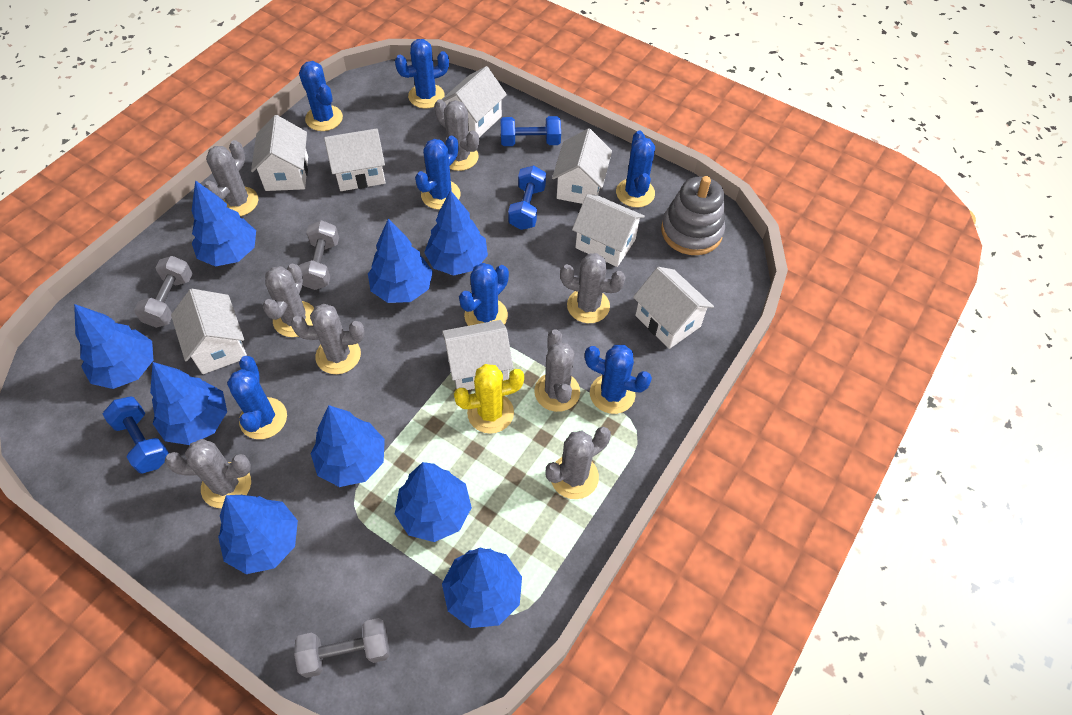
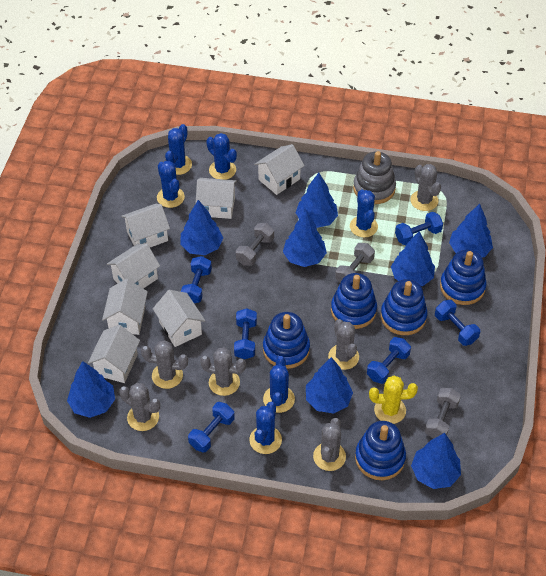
blue cactus: [227,356,287,439] [299,61,343,131] [395,39,449,108] [415,136,461,209] [459,263,509,326] [585,345,652,414] [616,131,655,207] = 7 -> [157,161,185,208] [165,124,192,175] [206,133,237,180] [249,402,282,454] [263,356,295,413] [350,189,378,237] = 6
blue dumbbell: [103,396,169,473] [500,116,561,146] [508,165,546,230] = 3 -> [181,256,212,303] [188,402,235,453] [234,308,257,359] [367,337,411,384] [395,212,443,245] [435,300,480,346] = 6
blue stacking toy: none = 0 -> [263,312,310,369] [331,273,377,329] [355,421,406,480] [381,279,427,335] [440,250,486,305] = 5
blue tree: [74,304,153,389] [150,362,227,445] [192,180,256,267] [218,495,298,574] [311,405,385,487] [368,219,433,303] [395,462,472,542] [424,190,488,276] [442,548,522,628] = 9 -> [67,361,115,418] [180,200,223,255] [283,211,327,267] [295,173,338,228] [306,357,353,414] [391,231,435,286] [411,433,461,489] [449,204,493,258] = 8
grey cactus: [165,439,251,508] [204,140,258,216] [263,264,314,337] [291,304,365,374] [434,99,479,171] [534,329,580,412] [546,427,611,499] [560,253,626,323] = 8 -> [119,383,160,431] [141,340,188,389] [200,347,246,396] [313,418,346,471] [328,319,359,370] [410,164,441,211] = 6
white house: [171,289,247,374] [251,115,308,191] [324,129,386,191] [441,66,507,137] [442,320,513,390] [552,128,612,204] [572,194,645,267] [633,267,714,349] = 8 -> [88,325,140,383] [102,279,148,335] [107,243,160,288] [121,204,170,247] [153,290,205,347] [195,178,237,219] [254,144,305,195] = 7

